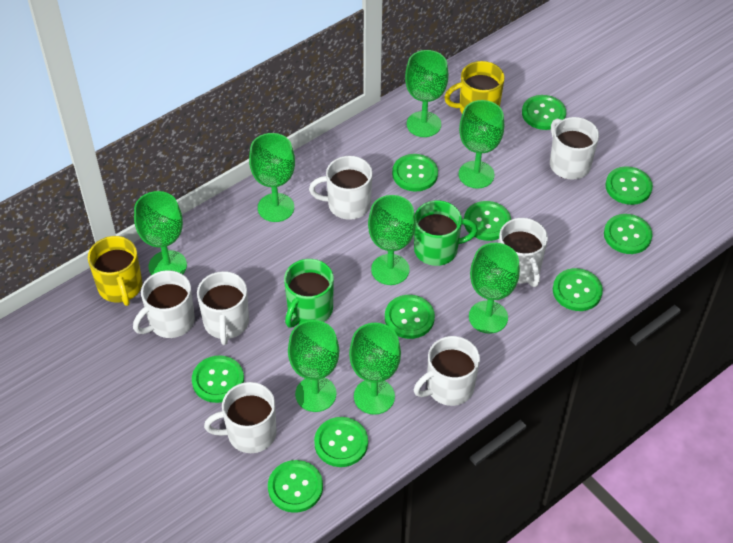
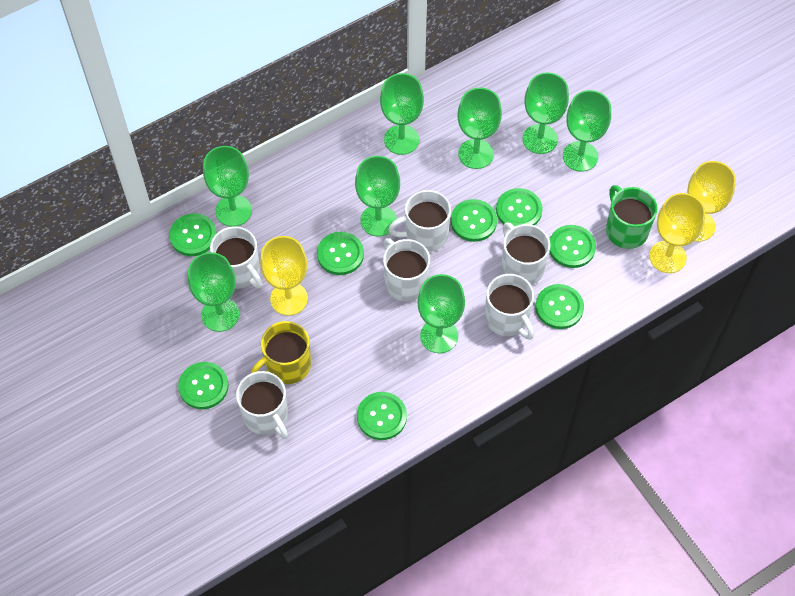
green button: [192,355,244,403] [268,460,323,513] [314,417,368,467] [385,295,435,339] [392,154,438,192] [464,201,511,241] [522,95,566,130] [553,268,603,311] [604,214,653,254] [605,166,653,205] = 10 -> [169,213,217,256] [178,362,229,409] [317,232,364,275] [357,392,407,440] [451,199,497,242] [496,188,543,226] [536,284,584,329] [549,225,596,268] = 8
green mug: [284,259,334,328] [414,200,478,266] = 2 -> [606,185,657,249] = 1
white mug: [133,270,195,338] [197,271,249,345] [204,382,277,453] [309,156,372,220] [414,336,480,406] [499,218,548,287] [550,117,599,180] = 7 -> [210,226,263,289] [236,371,288,439] [383,238,430,301] [388,190,451,252] [485,274,534,340] [502,222,550,285] = 6
yellow goblet: none = 0 -> [260,236,308,316] [649,193,705,273] [687,161,736,241] = 3
yellow mug: [88,236,142,306] [444,61,505,113] = 2 -> [251,321,311,384] = 1

